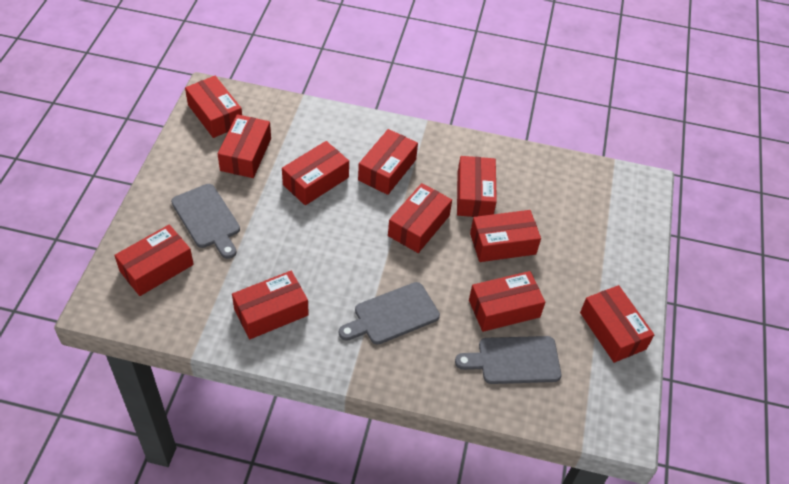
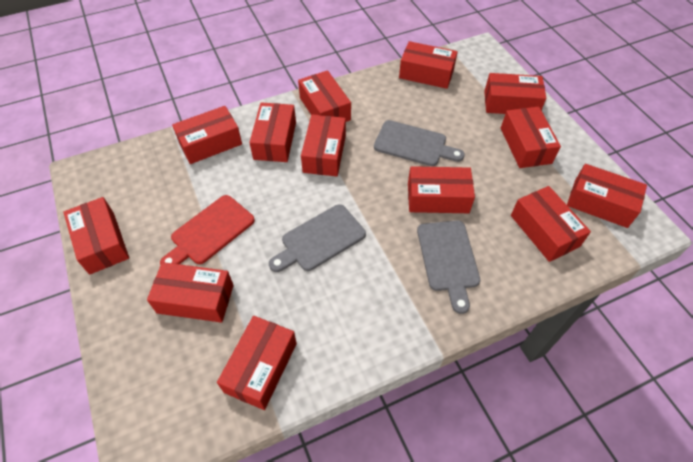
red box: [114,225,194,296] [185,76,242,138] [218,114,271,178] [232,271,309,339] [282,141,349,205] [358,129,418,195] [388,183,452,253] [457,156,497,217] [469,271,546,332] [470,210,541,262] [580,285,654,363] = 11 -> [63,197,129,275] [147,262,234,323] [172,106,242,164] [217,316,297,410] [249,102,296,162] [298,70,351,122] [301,114,346,177] [399,41,458,89] [408,166,475,213] [484,73,546,114] [501,106,561,168] [511,186,591,262] [567,164,647,228] = 13
red cutting board: none = 0 -> [160,195,255,265] = 1

